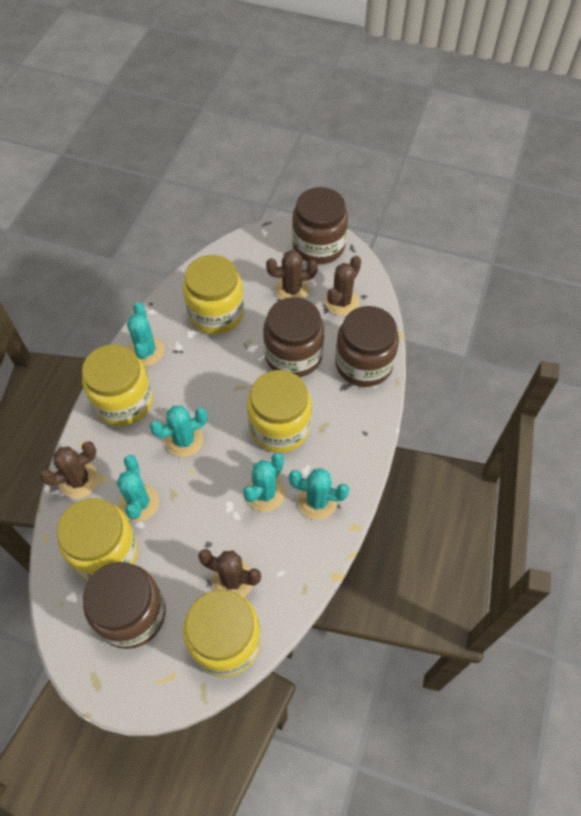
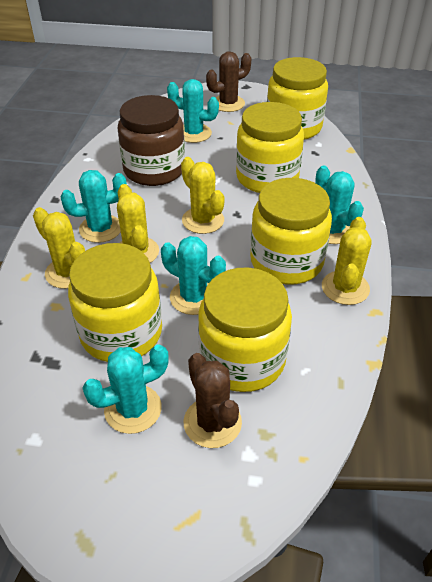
brown cactus: [40,441,99,498] [198,549,261,597] [266,250,318,300] [325,256,361,316] = 4 -> [184,353,242,448] [206,51,251,112] = 2
brown jar: [83,562,166,649] [263,297,324,377] [292,187,348,264] [335,306,399,387] = 4 -> [117,95,185,186] = 1
yellow cactus: none = 0 -> [33,207,85,289] [117,184,159,263] [181,157,224,234] [322,217,372,305] = 4

